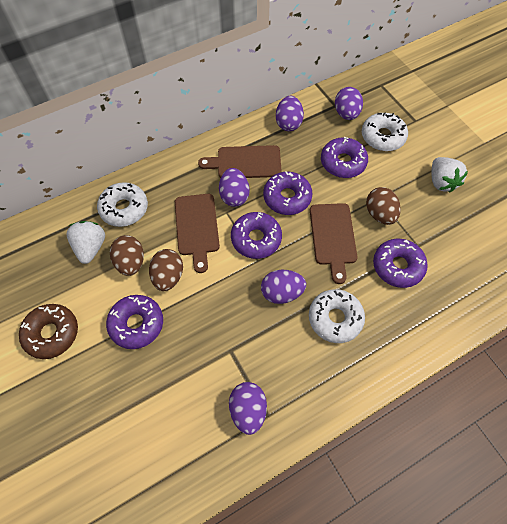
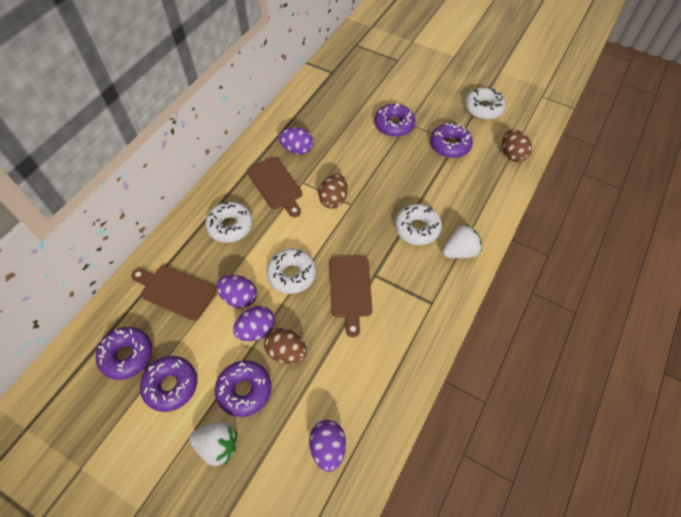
brown donut: [19,304,78,359] = 1 -> none = 0
purple egg: [219,168,250,207] [229,382,267,435] [261,270,306,304] [276,96,304,131] [335,87,363,120] = 5 -> [216,275,257,308] [233,306,275,341] [279,127,313,155] [309,420,346,472] = 4
white donut: [97,182,148,227] [309,289,365,343] [362,112,408,151] = 3 -> [205,202,253,243] [266,249,316,294] [395,204,442,245] [465,87,506,120] = 4

